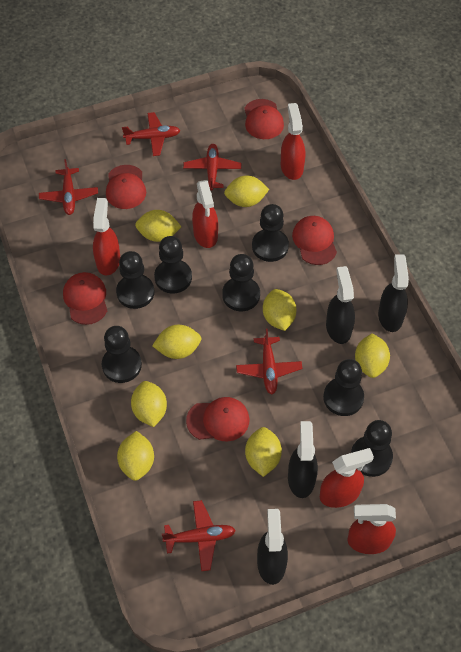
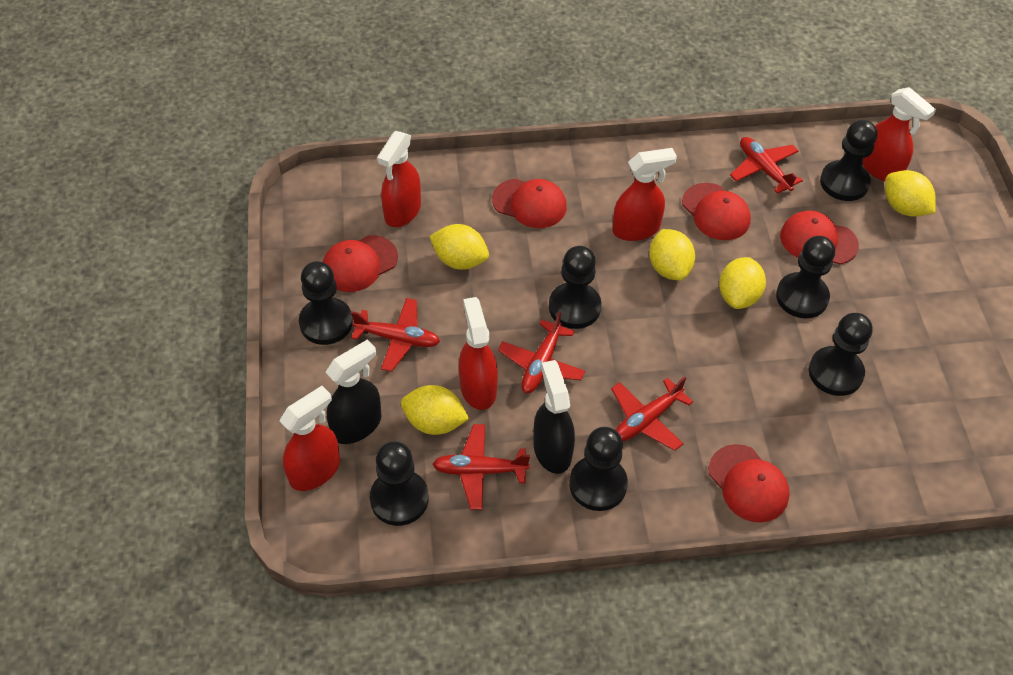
black spray bottle: [257,509,288,585] [288,421,318,498] [326,266,355,344] [378,255,409,332] = 4 -> [325,340,381,444] [533,360,575,474] = 2
yellow lemon: [117,431,154,481] [131,381,167,427] [135,210,182,242] [152,325,201,359] [224,175,269,207] [245,427,282,477] [263,289,297,331] [355,333,390,378] = 8 -> [401,385,469,435] [429,224,489,270] [649,229,695,280] [719,257,766,309] [885,170,936,217] = 5

